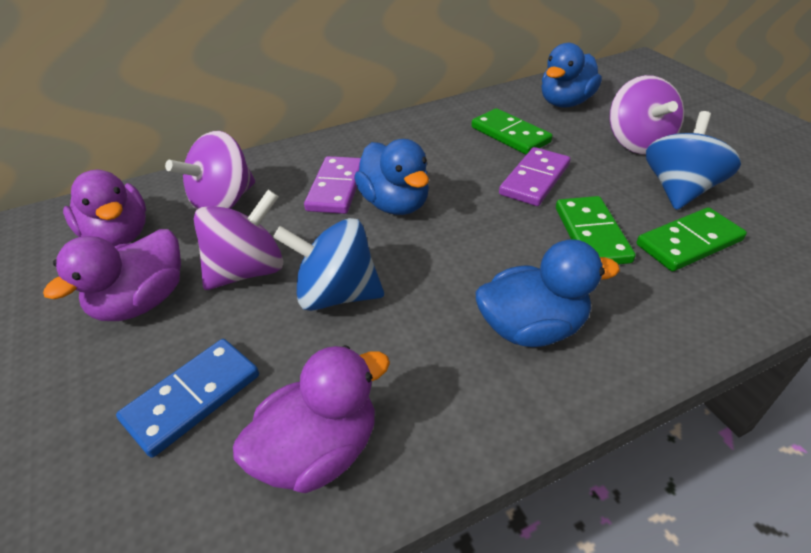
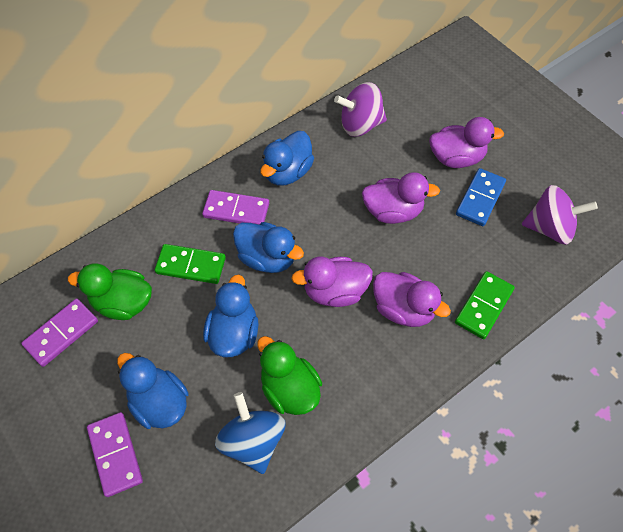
blue duck: [354,139,429,215] [476,239,620,347] [541,43,602,108] = 3 -> [117,353,189,429] [203,275,259,357] [233,222,304,273] [260,131,314,186] = 4
blue spinning top: [273,218,384,311] [646,111,741,210] = 2 -> [215,392,286,474] = 1
green domino: [471,108,552,155] [556,196,636,264] [637,207,747,271] = 3 -> [155,244,226,284] [455,271,515,339] = 2
green duck: none = 0 -> [68,264,152,320] [257,336,322,415] = 2
purple domino: [304,156,361,214] [499,147,570,206] = 2 -> [21,299,98,367] [87,412,143,497] [202,190,269,225] = 3
purple duck: [43,229,181,321] [63,170,146,246] [233,345,390,493] = 3 -> [291,257,373,307] [362,172,440,224] [373,272,451,327] [429,117,504,168] = 4
purple spinning top: [165,131,255,210] [194,190,283,290] [609,75,684,154] = 3 -> [334,82,387,137] [522,185,598,245] = 2

